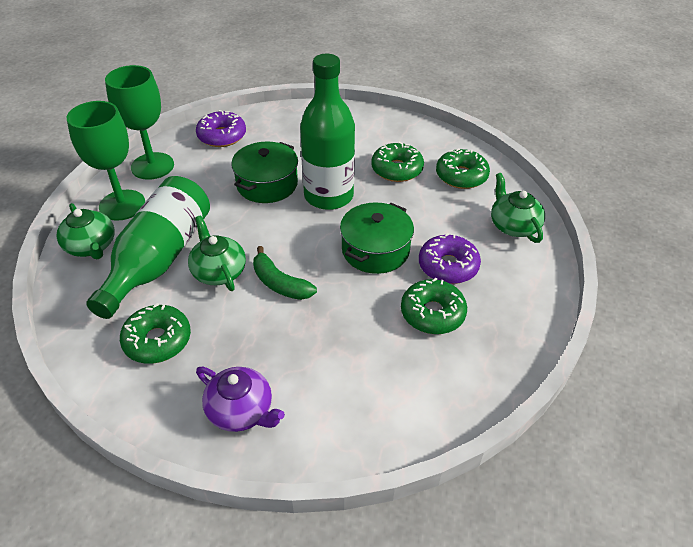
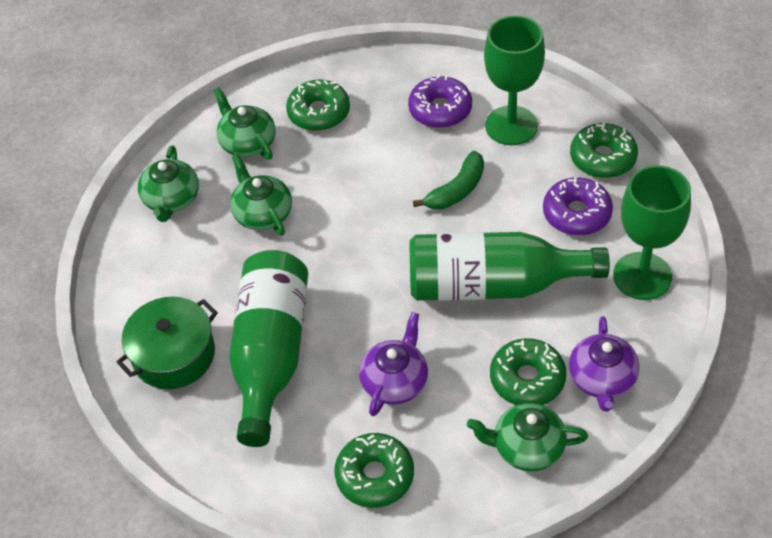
green pot: [231,142,298,203] [340,202,414,274] = 2 -> [116,297,218,389] = 1
green teapot: [57,203,115,260] [188,216,246,291] [491,173,545,243] = 3 -> [138,146,199,222] [213,87,276,160] [230,154,292,236] [467,403,588,471] = 4
purple teapot: [196,367,285,432] = 1 -> [359,312,428,416] [569,316,639,411] = 2

